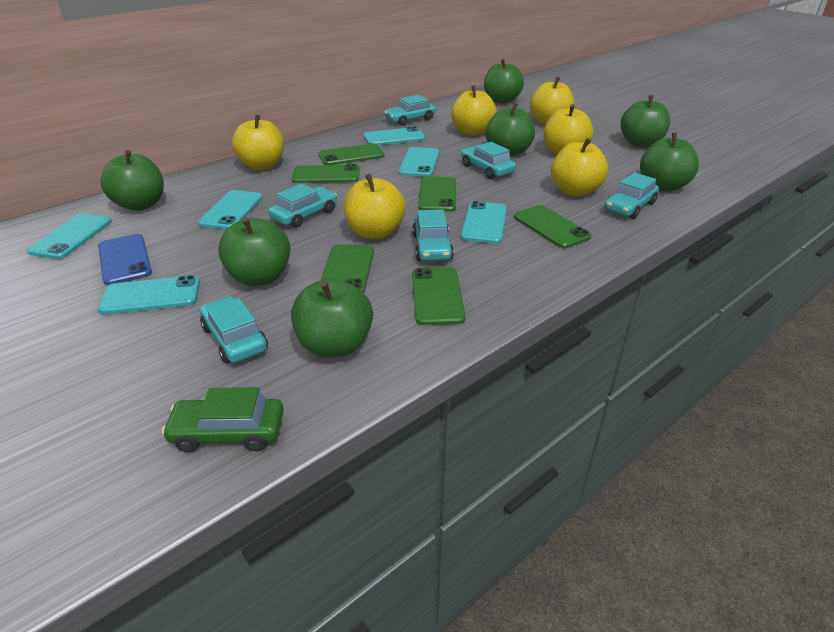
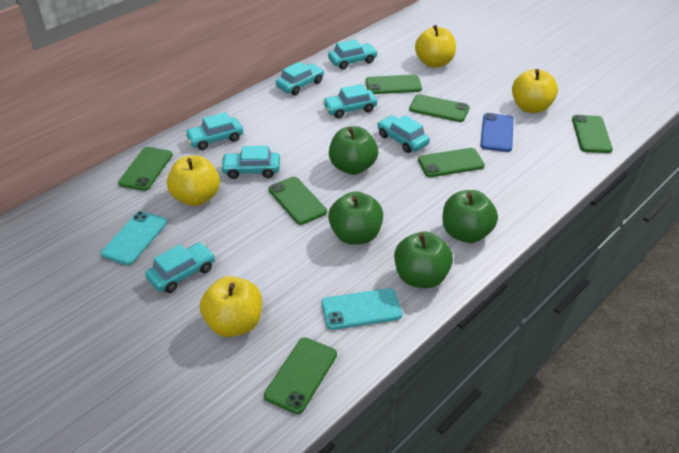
green apple: [100,150,164,211] [218,217,291,286] [291,278,373,357] [484,59,524,104] [486,103,535,156] [621,95,670,147] [640,133,699,191] = 7 -> [328,191,383,245] [329,126,378,175] [394,232,453,288] [442,190,498,243] = 4
green car: [162,387,284,452] = 1 -> none = 0
green phone: [292,164,360,183] [318,143,384,165] [321,244,374,293] [412,267,466,325] [418,176,456,212] [514,205,591,248] = 6 -> [118,147,173,191] [264,337,337,414] [268,177,327,225] [366,75,422,94] [409,94,470,122] [418,148,485,177] [572,115,613,153] = 7
turquoise car: [200,296,268,363] [269,184,337,228] [384,95,436,126] [412,210,454,261] [461,142,516,179] [605,172,659,219] = 6 -> [145,242,215,293] [185,112,243,150] [220,146,280,179] [276,62,324,95] [323,84,377,118] [328,39,378,69] [377,115,430,153] = 7
turquoise phone: [27,213,112,259] [98,275,200,315] [198,190,263,230] [364,126,425,145] [399,147,440,177] [461,201,507,244] = 6 -> [101,211,167,265] [322,288,402,330] = 2
yellow apple: [232,114,284,170] [344,174,406,239] [451,85,497,136] [530,77,574,124] [543,104,593,155] [551,138,608,197] = 6 -> [167,155,220,206] [200,276,262,337] [415,25,456,68] [512,69,558,113] = 4

